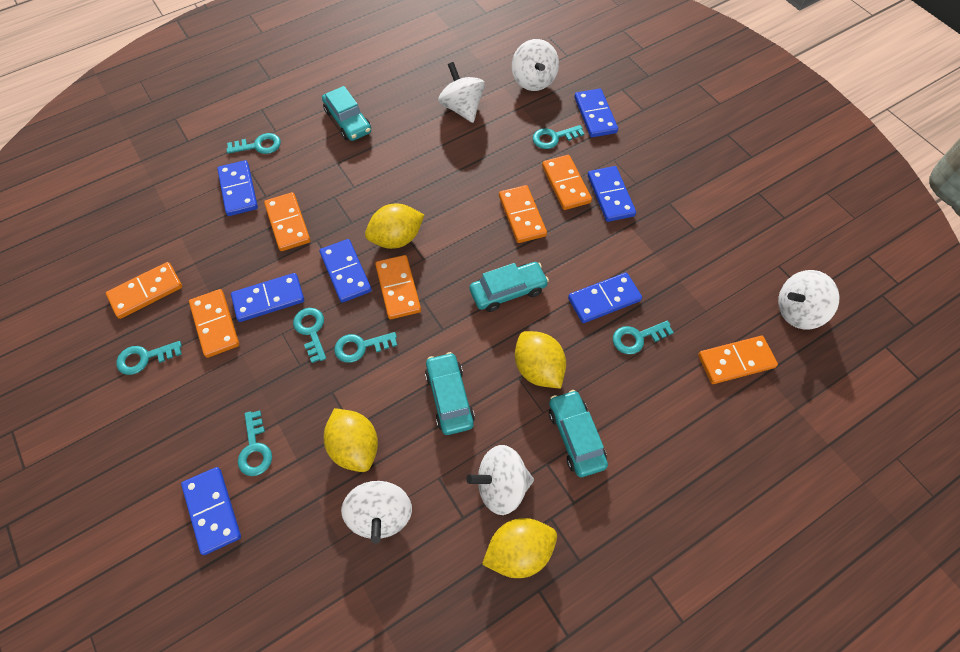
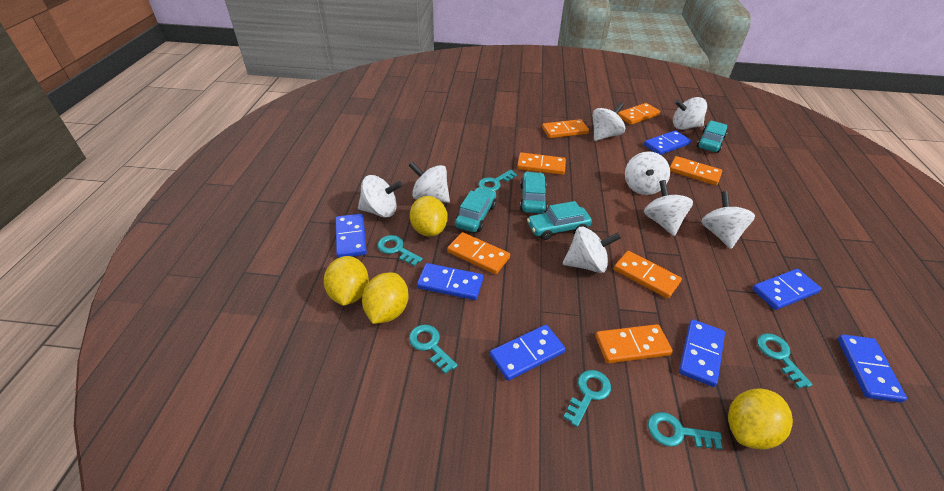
turquoise key: [116,341,182,375] [226,133,281,154] [238,411,272,476] [293,308,326,363] [334,332,397,363] [533,125,585,149] [613,321,674,354] = 7 -> [377,235,423,266] [409,324,458,374] [478,170,517,191] [563,370,611,427] [648,412,722,450] [757,333,813,389] = 6
white spinning top: [341,481,412,544] [438,62,485,123] [466,445,534,515] [512,39,559,91] [778,270,840,329] = 5 -> [358,175,402,217] [408,161,450,203] [563,227,621,273] [592,102,625,141] [625,151,670,195] [644,180,693,236] [673,97,707,130] [701,191,755,249] = 8

